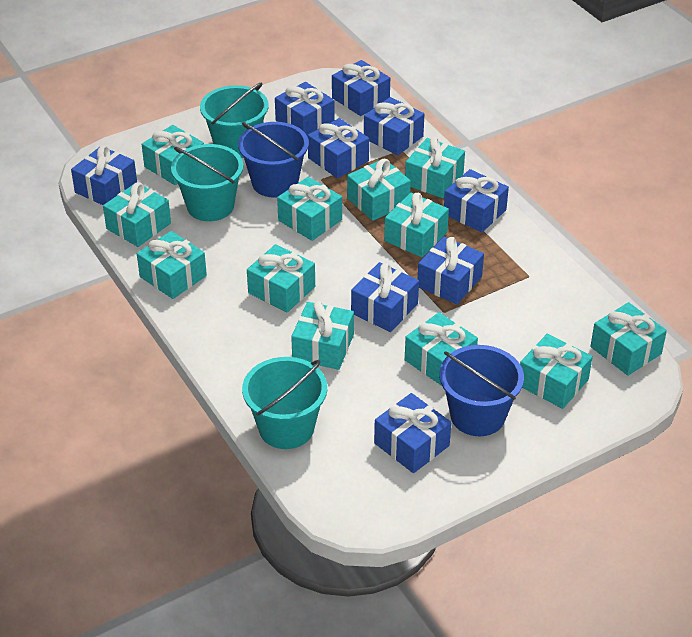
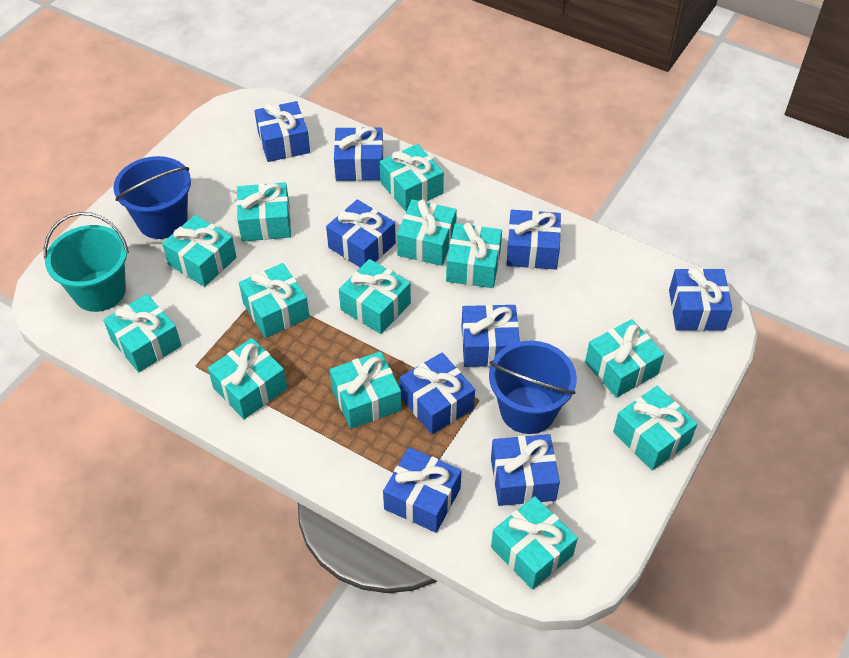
turquoise bucket: [171,144,243,221] [200,82,269,158] [242,357,327,449] = 3 -> [44,212,129,312] = 1
turquoise gift: [103,182,171,247] [137,231,207,299] [142,125,204,185] [247,244,315,313] [277,177,342,241] [291,301,354,370] [347,159,411,221] [384,193,449,257] [405,137,465,198] [405,312,478,386] [520,334,593,409] [590,302,667,376] = 12 -> [103,294,182,372] [162,215,237,287] [208,338,287,419] [237,182,291,242] [239,263,310,338] [330,351,402,429] [339,259,411,334] [380,144,444,211] [397,199,457,266] [446,223,502,288] [491,496,578,590] [585,319,664,398] [613,386,697,471] = 13

